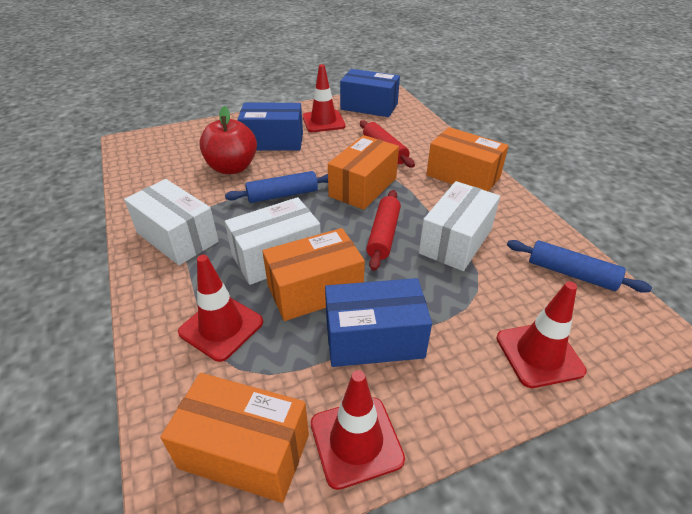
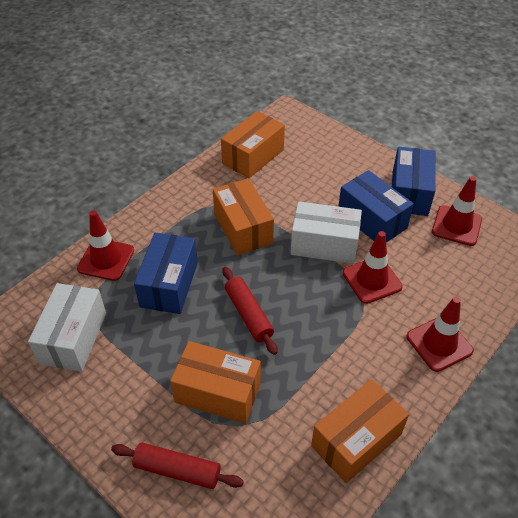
blue rolling pin: [225,171,328,203] [507,240,652,293] = 2 -> none = 0
red apple: [199,106,257,174] = 1 -> none = 0
white box: [124,179,218,265] [225,197,321,285] [419,181,500,271] = 3 -> [28,283,106,372] [291,202,362,264] = 2

